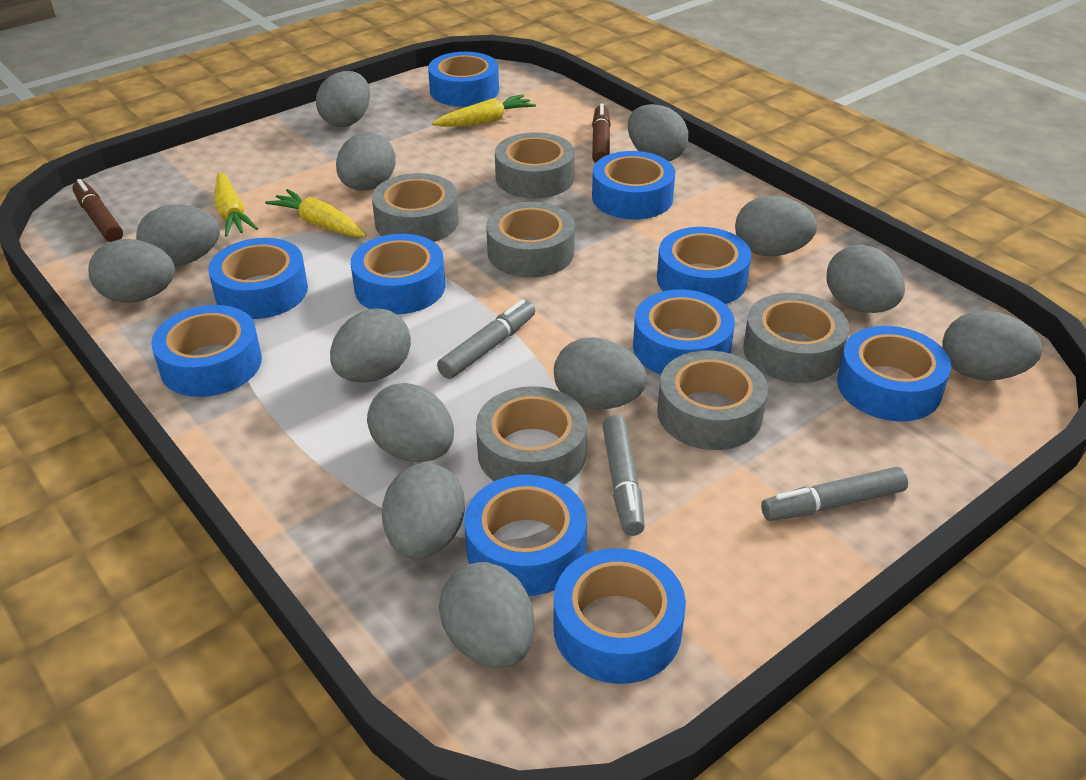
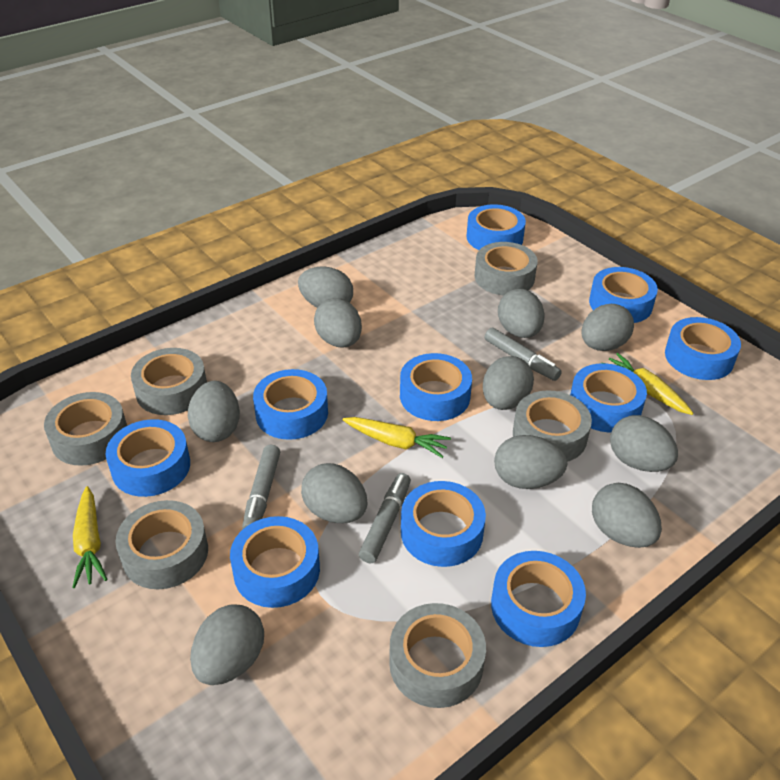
brown marker: [72,179,123,242] [592,104,611,163] = 2 -> none = 0
grey egg: [88,239,175,303] [136,205,220,266] [316,71,370,127] [330,308,411,382] [336,132,396,191] [367,383,454,462] [382,463,465,559] [439,562,535,668] [554,337,647,409] [628,104,689,161] [735,196,817,256] [826,245,905,313] [942,311,1042,380] = 13 -> [188,381,240,442] [190,604,264,685] [298,266,353,308] [301,463,368,523] [314,298,362,347] [483,356,534,410] [494,435,568,489] [498,289,544,338] [581,304,634,351] [592,483,662,548] [610,415,678,472] = 11

